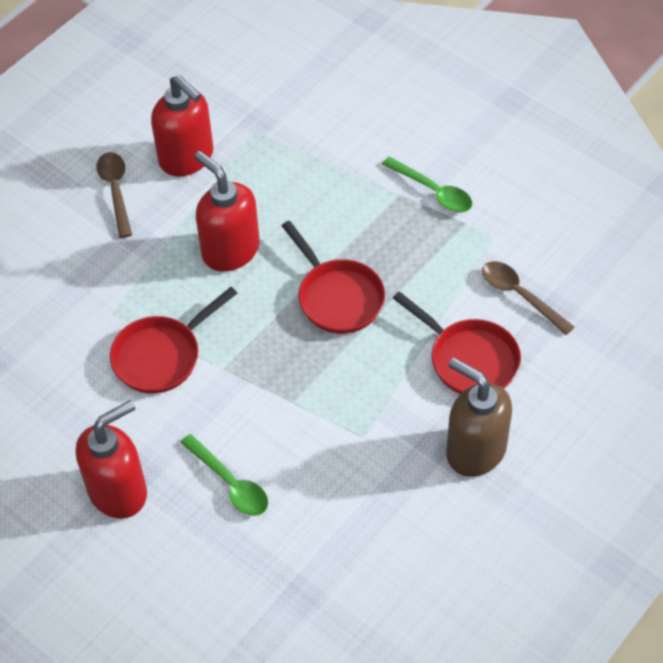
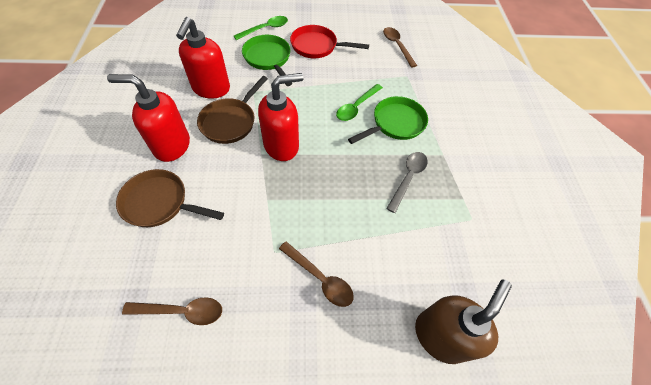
brown pan: none = 0 -> [116,169,224,227] [197,76,268,144] = 2
brown spoon: [96,152,132,238] [482,261,574,335] = 2 -> [122,297,222,325] [279,241,354,307] [383,27,417,68] = 3
green pan: none = 0 -> [242,35,292,86] [348,96,428,144] = 2
grey spoon: none = 0 -> [386,152,428,213] = 1
red pan: [110,287,237,394] [282,221,385,334] [393,291,521,394] = 3 -> [290,25,369,58] = 1

